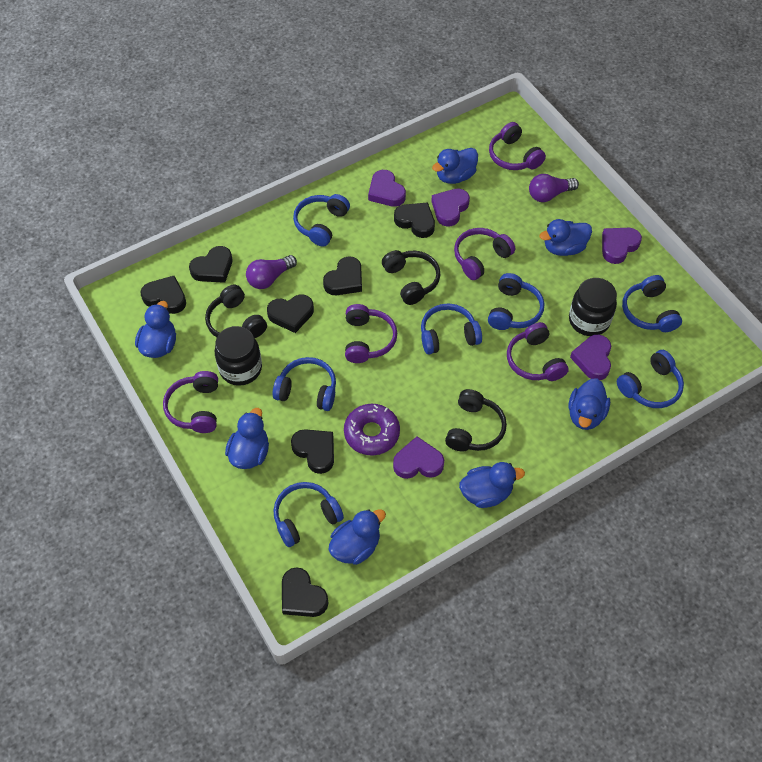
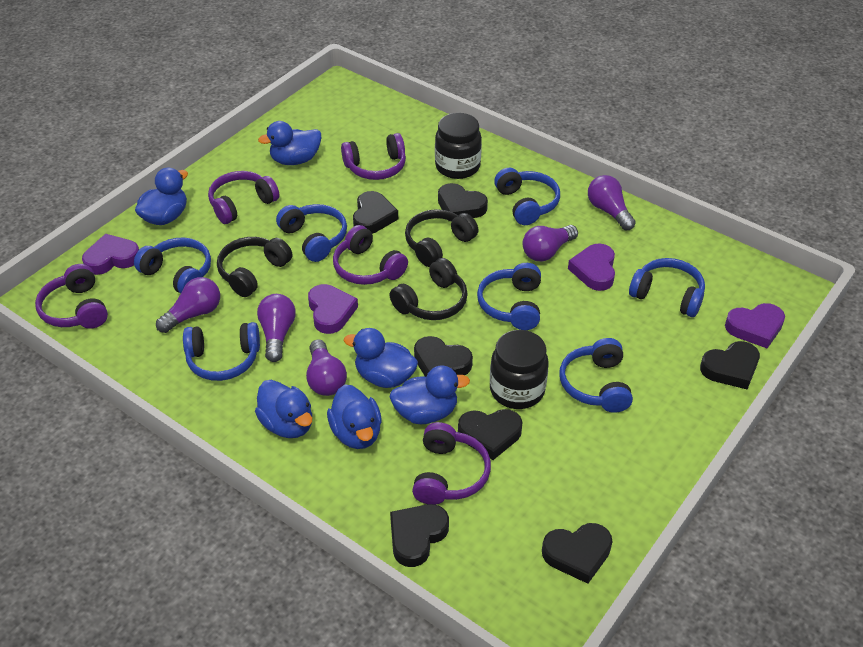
blue duck: [135,301,176,358] [225,408,269,469] [328,509,386,565] [432,148,478,184] [459,462,525,508] [539,219,592,256] [569,378,610,430] = 7 -> [135,167,188,225] [255,380,312,438] [258,121,321,165] [327,385,382,449] [344,328,418,388] [390,366,470,424] = 6
purple donut: [344,404,400,455] = 1 -> none = 0
purple heart: [368,170,406,207] [393,436,444,479] [432,189,470,226] [570,335,611,380] [602,228,642,264] = 5 -> [82,234,139,275] [308,284,358,334] [568,244,615,291] [725,303,785,348] = 4
purple light bulb: [246,255,297,289] [529,174,579,202] = 2 -> [156,277,220,333] [257,294,296,362] [306,339,347,396] [523,225,578,262] [588,175,636,230] = 5

